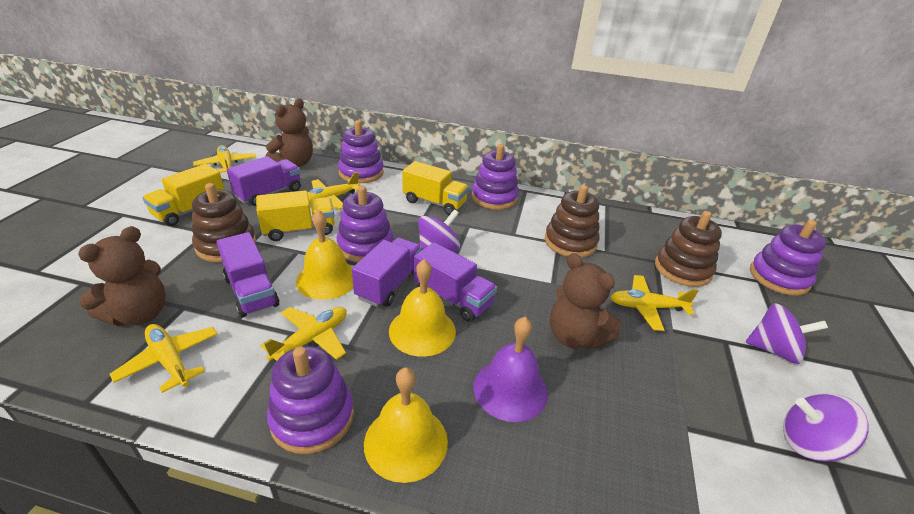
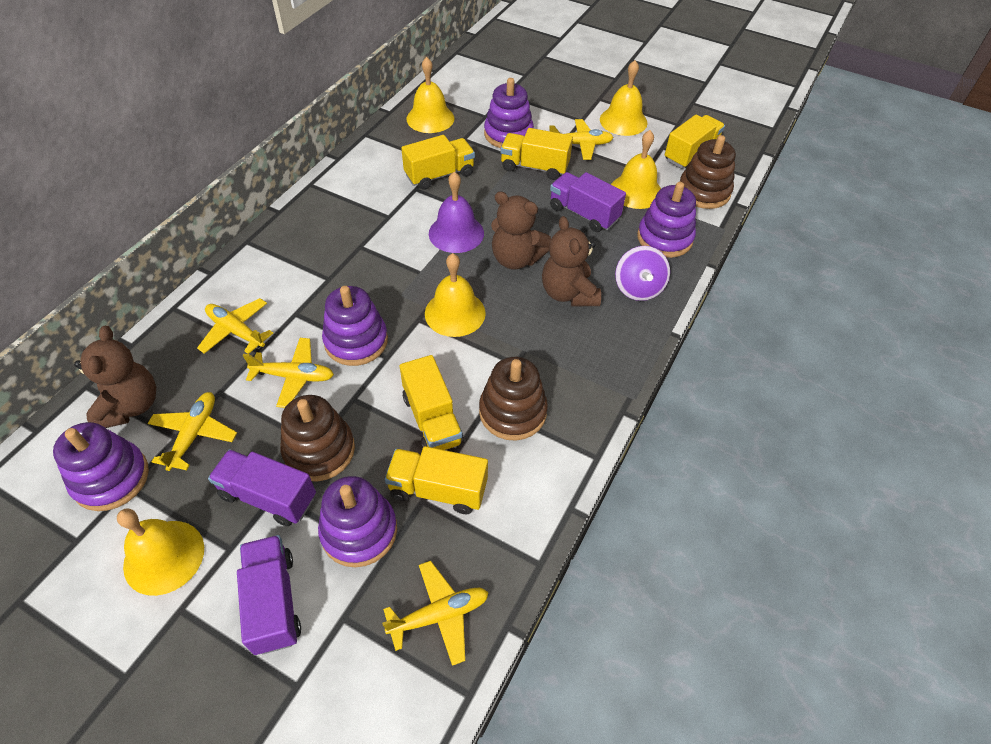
purple spinning top: [418,210,460,252] [746,303,828,364] [783,393,869,462] = 3 -> [615,246,670,301] = 1
purple truck: [216,232,279,317] [227,156,301,206] [352,238,422,307] [414,243,497,322] = 4 -> [208,449,316,526] [237,535,301,655] [550,172,626,232] = 3
yellow bell: [296,210,353,300] [364,367,448,483] [389,259,456,357] = 3 -> [117,508,204,596] [406,57,454,133] [425,253,486,337] [600,60,647,136] [611,130,661,209] = 5
yellow truck: [142,164,224,226] [256,190,335,241] [402,161,469,215] = 3 -> [385,446,488,514] [400,355,464,450] [401,135,475,190] [500,128,573,180] [665,115,725,169] = 5

